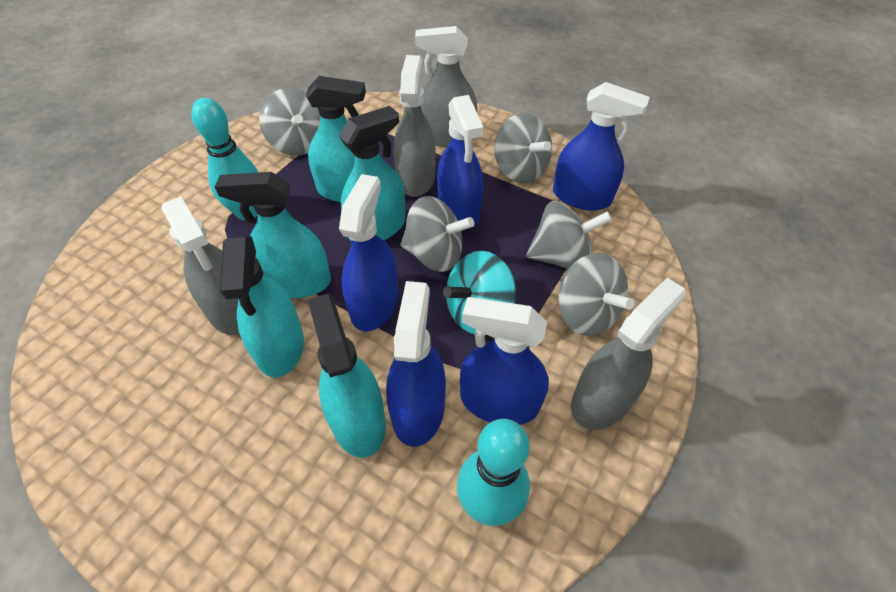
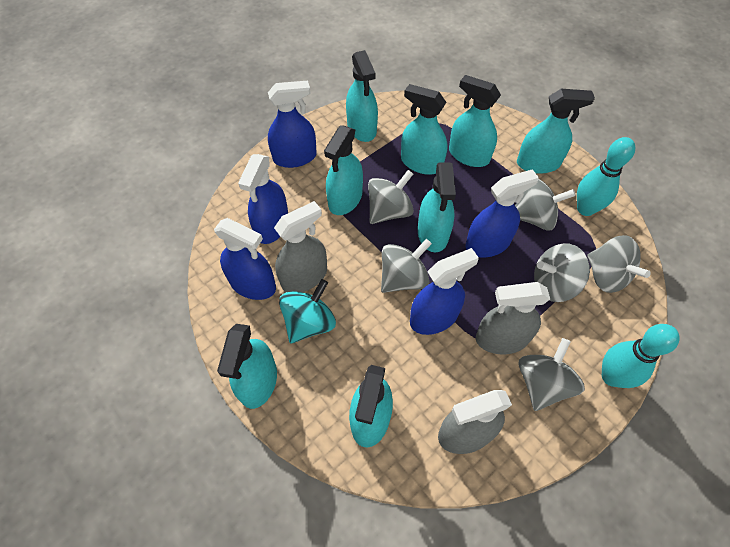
grey spinning top: [259,88,321,156] [401,196,474,272] [494,113,552,183] [526,201,612,269] [558,252,634,336] = 5 -> [368,170,414,224] [381,239,432,293] [515,179,576,230] [519,338,585,411] [534,243,590,302] [587,235,651,293] = 6
grey spray bottle: [161,196,240,336] [394,55,436,197] [415,26,477,147] [571,277,685,430] = 4 -> [274,201,327,292] [438,390,512,454] [476,282,550,354] = 3
turquoise spray bottle: [215,172,331,298] [219,236,304,377] [305,76,366,202] [307,294,386,458] [339,106,405,241] = 5 -> [217,324,277,409] [324,125,363,215] [346,50,378,142] [349,365,393,447] [401,84,447,175] [418,162,456,252] [449,75,501,167] [517,89,595,174] = 8

